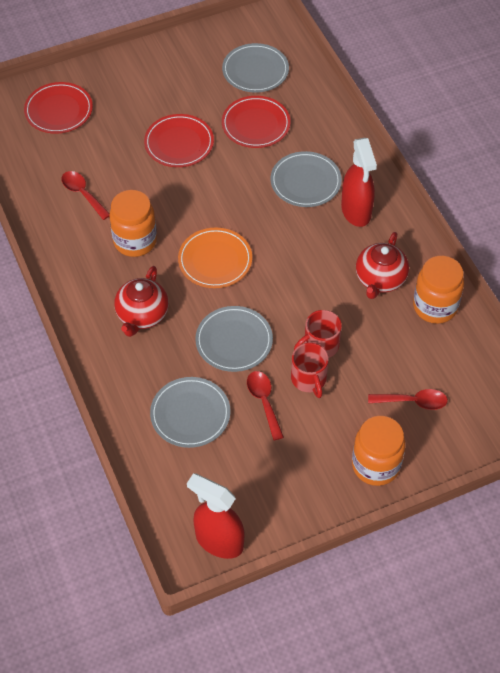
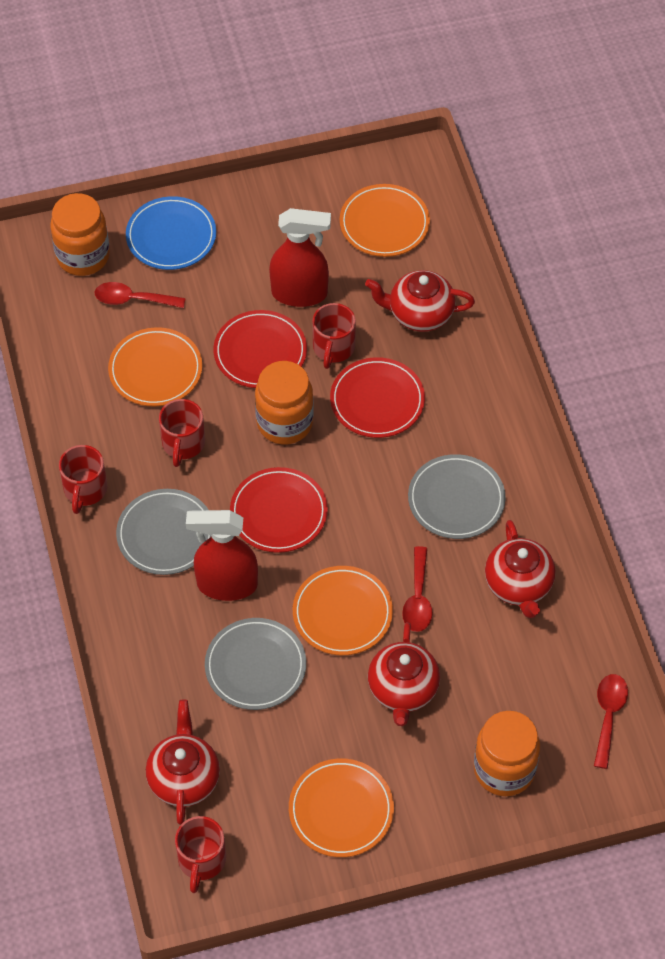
blue plate: none = 0 -> [126,196,216,270] = 1
grey plate: [150,377,231,448] [195,306,273,372] [222,43,289,93] [270,151,342,207] = 4 -> [116,489,211,575] [205,618,306,710] [408,454,506,539] = 3
orange plate: [178,228,252,288] = 1 -> [108,327,202,406] [289,759,394,857] [293,566,393,655] [340,184,430,257] = 4
red mug: [291,343,329,398] [294,310,342,358] = 2 -> [59,445,108,514] [159,399,205,467] [175,816,226,893] [312,303,356,369] = 4
red teapot: [114,266,169,337] [356,232,409,299] = 2 -> [146,700,220,825] [365,270,475,332] [368,622,440,726] [485,520,556,618] = 4

